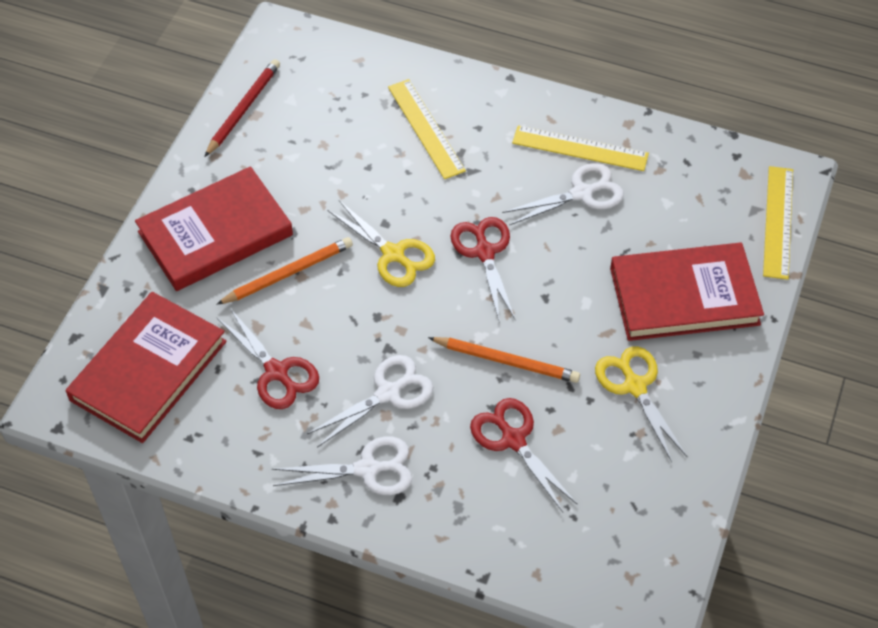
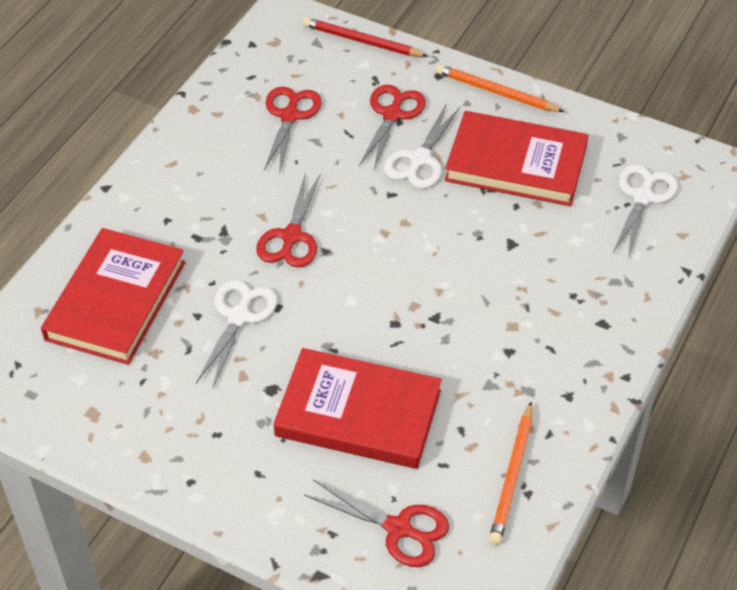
red scissors: [216,308,319,409] [451,217,515,320] [470,398,578,512] = 3 -> [256,172,321,268] [264,87,322,174] [304,479,449,567] [359,85,426,170] = 4
yellow ruler: [388,79,466,179] [512,125,649,171] [763,166,793,280] = 3 -> none = 0
yellow scissors: [327,200,435,287] [595,346,687,462] = 2 -> none = 0

